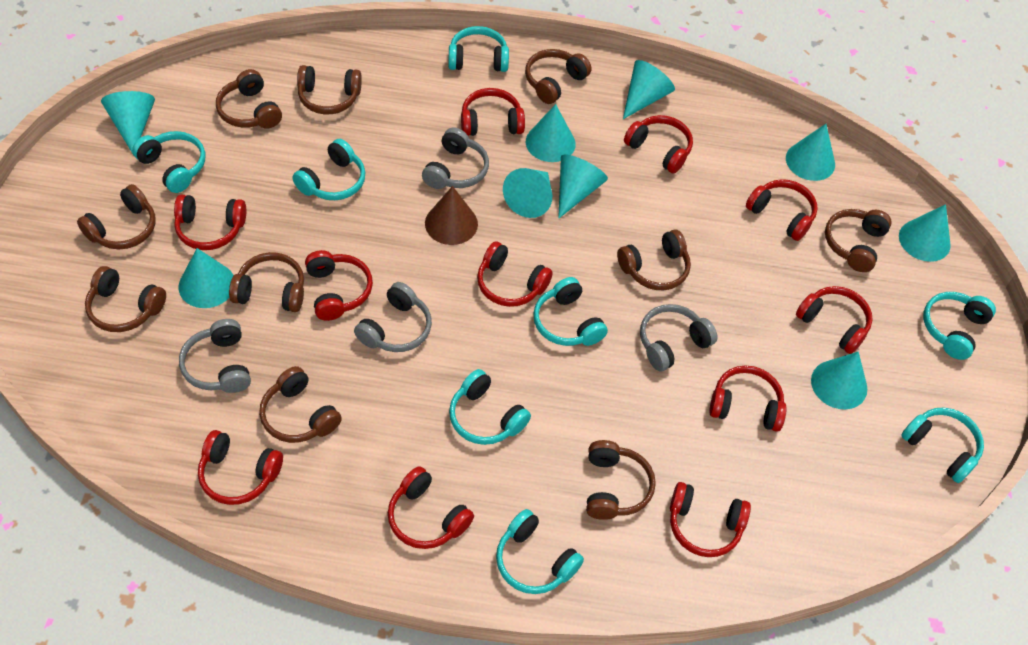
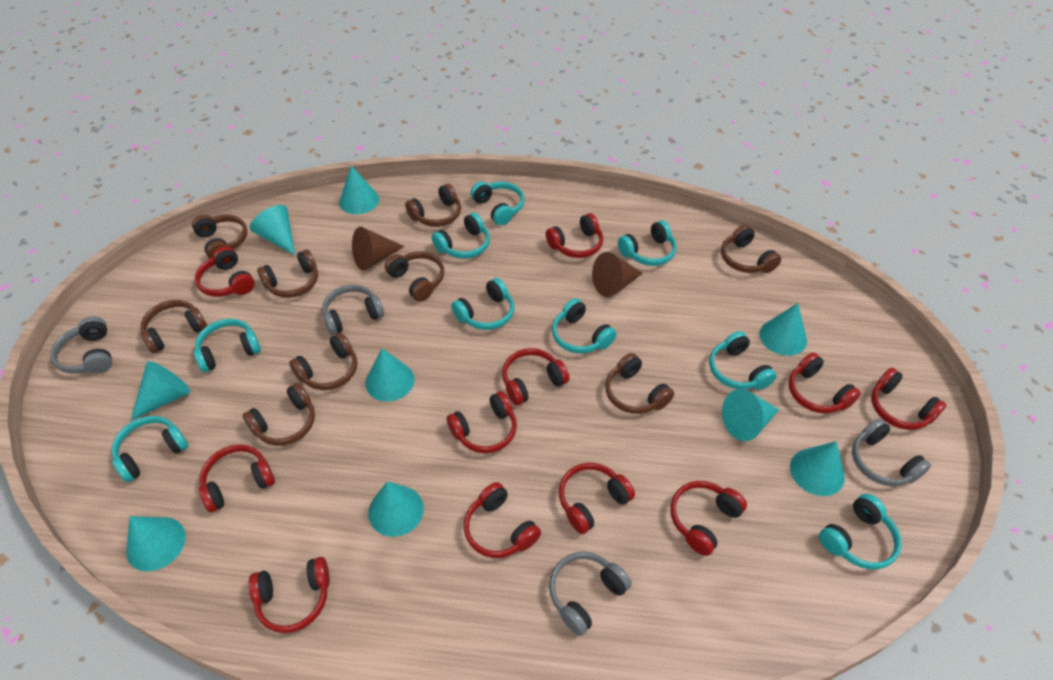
brown cone: [425,186,478,245] = 1 -> [352,227,404,271] [592,252,643,297] = 2
brown headphones: [77,184,155,249] [85,266,166,332] [216,69,282,129] [229,252,304,312] [259,366,342,443] [297,65,362,114] [525,49,592,104] [586,440,656,520] [617,230,691,290] [825,209,892,272] = 10 -> [140,300,207,353] [192,214,248,259] [242,383,315,446] [257,249,318,298] [289,333,357,390] [385,251,444,302] [405,184,461,227] [605,353,674,414] [721,225,781,273] = 9
turquoise headphones: [132,131,205,193] [292,139,366,200] [448,26,509,72] [449,369,531,445] [496,509,584,594] [533,277,608,346] [901,408,984,483] [923,292,996,360] = 8 -> [112,416,188,482] [194,319,261,372] [432,212,490,259] [451,278,514,330] [471,181,524,225] [552,298,617,354] [618,220,677,266] [709,331,777,390] [819,494,902,569] = 9

